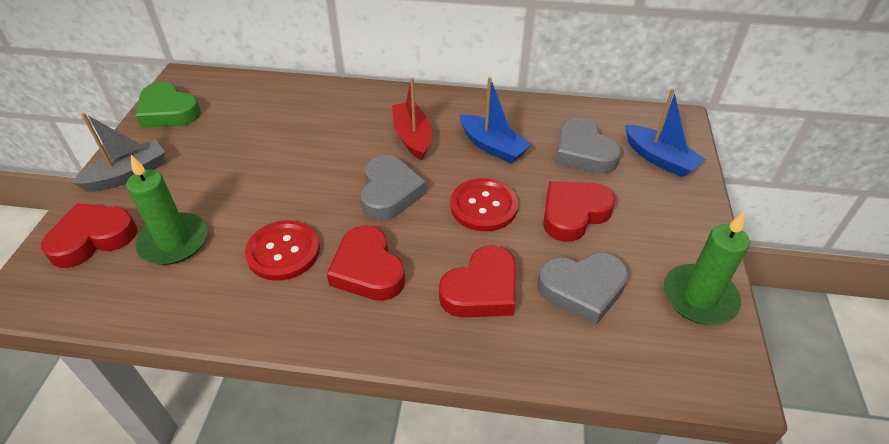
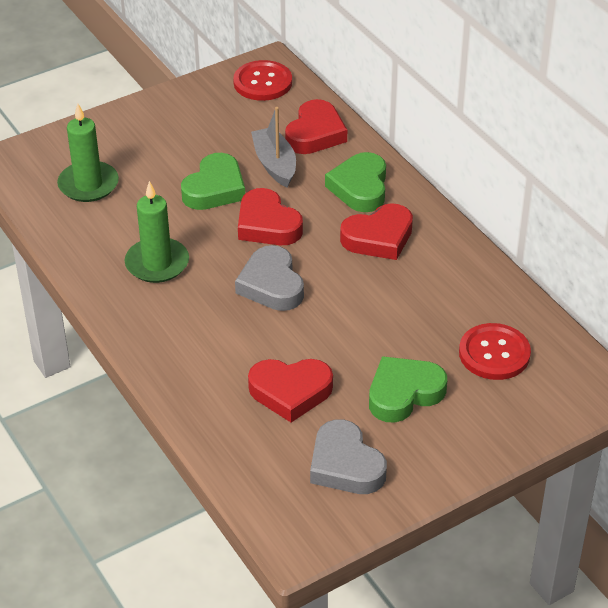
blue boat: [460,77,531,163] [625,89,705,177] = 2 -> none = 0
green heart: [136,82,201,128] = 1 -> [181,153,245,210] [325,152,386,212] [369,356,447,422] = 3
grey heart: [360,155,427,221] [538,253,629,325] [556,118,621,174] = 3 -> [235,245,304,311] [310,419,387,494] = 2
red boat: [392,78,432,160] = 1 -> none = 0

